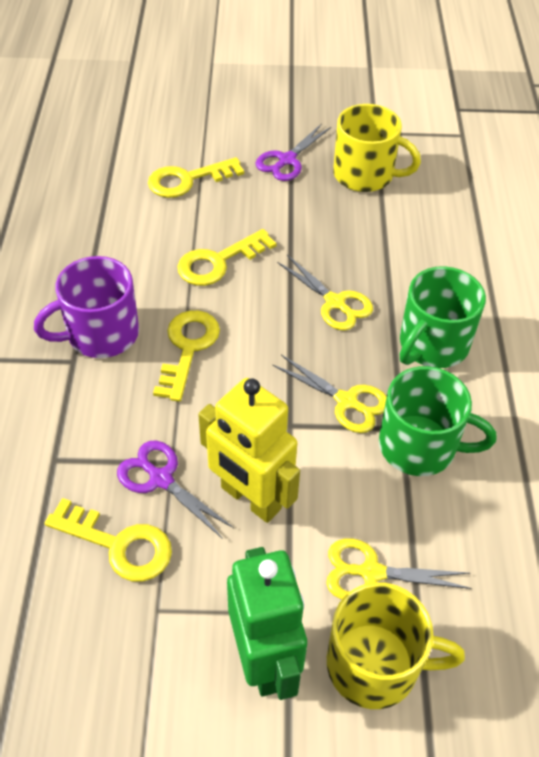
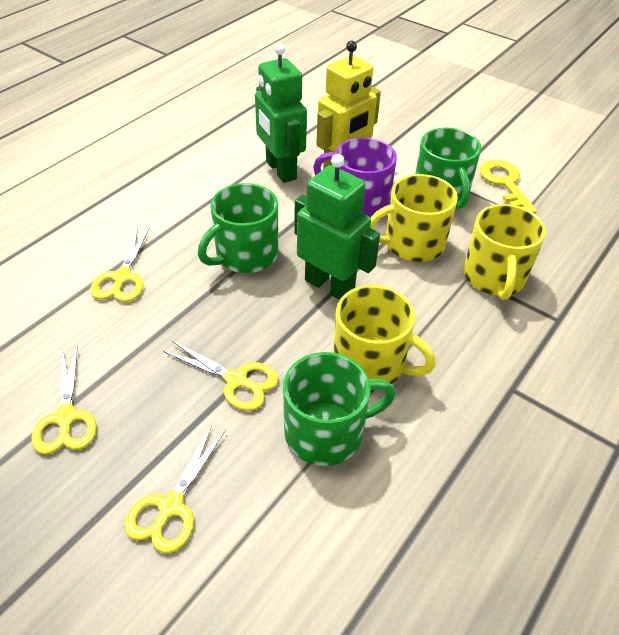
green mug: [379,366,496,476] [400,266,486,368] = 2 -> [198,183,278,273] [283,352,396,466] [415,127,481,209] = 3
green robot: [227,547,307,700] = 1 -> [255,43,307,183] [294,154,380,300] = 2
purple scissors: [117,441,234,539] [255,123,331,181] = 2 -> none = 0
yellow key: [45,498,172,582] [148,157,244,198] [153,310,220,402] [177,229,276,286] = 4 -> [479,160,537,214] = 1
yellow mug: [327,582,465,709] [333,104,421,192] = 2 -> [333,285,436,384] [370,174,458,262] [463,204,546,300] = 3
yellow scissors: [272,355,387,433] [277,255,373,330] [326,538,472,600] = 3 -> [31,346,97,454] [91,227,150,302] [124,425,226,553] [163,340,279,411] = 4

